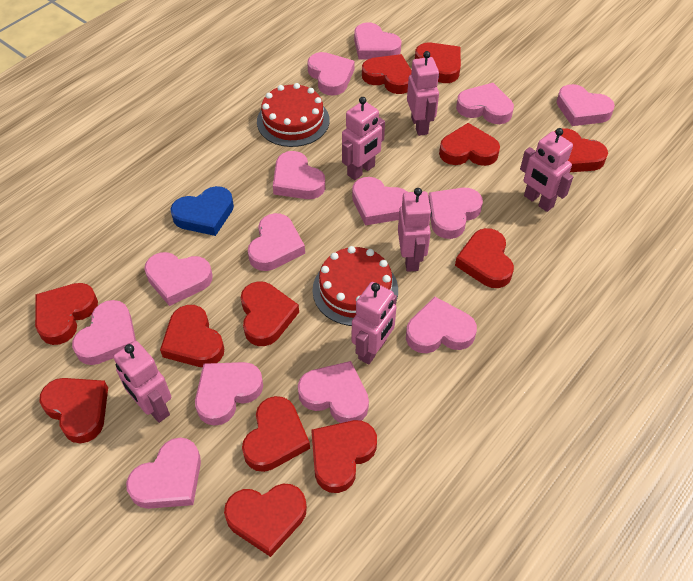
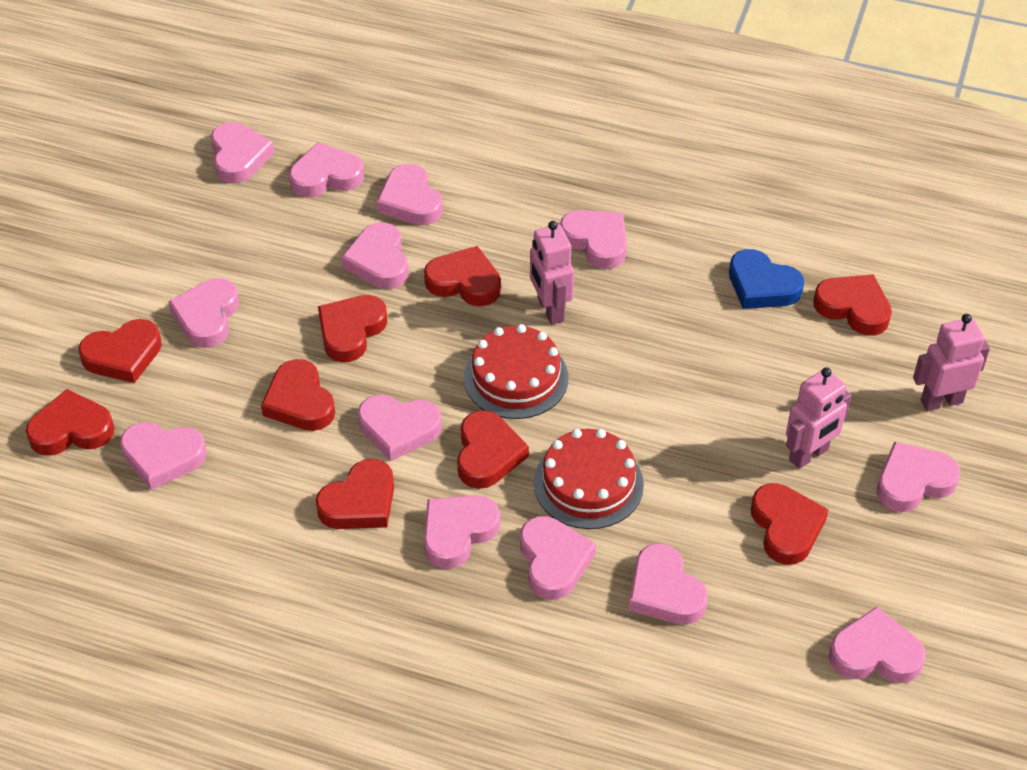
pink heart: [72,300,136,365] [126,437,201,509] [144,252,213,306] [195,362,263,426] [248,213,305,271] [273,151,325,199] [298,361,369,423] [307,52,355,96] [352,177,407,226] [354,22,402,59] [406,297,477,353] [428,188,483,239] [456,83,514,124] [556,84,615,126] = 14 -> [120,422,207,490] [168,278,239,348] [211,122,275,183] [289,142,364,197] [341,222,409,289] [358,395,442,461] [377,164,443,225] [424,495,500,569] [520,516,596,600] [560,210,627,269] [629,544,708,625] [829,606,926,683] [877,442,960,512] = 13
pink robot: [113,341,171,423] [342,97,385,180] [352,282,397,364] [398,188,432,272] [407,51,439,136] [520,128,573,212] = 6 -> [530,221,574,325] [786,367,852,469] [913,314,990,411] = 3
red heart: [35,283,98,345] [39,378,108,443] [160,305,224,367] [224,484,307,557] [241,281,299,346] [242,396,310,472] [311,420,377,493] [362,54,412,94] [415,43,461,83] [439,123,500,166] [455,228,514,288] [554,128,608,172] = 12 -> [26,389,115,456] [78,319,162,383] [261,359,335,431] [316,459,394,529] [318,295,387,362] [424,246,501,306] [457,410,529,489] [751,483,829,565] [813,274,892,336] = 9

